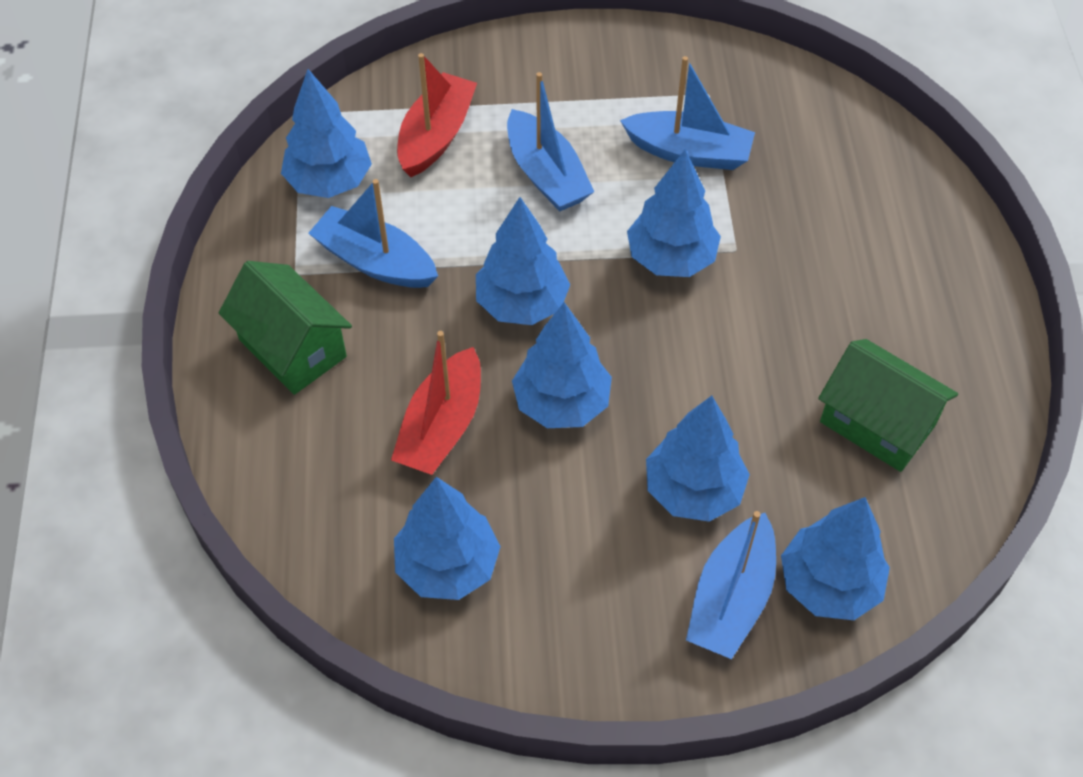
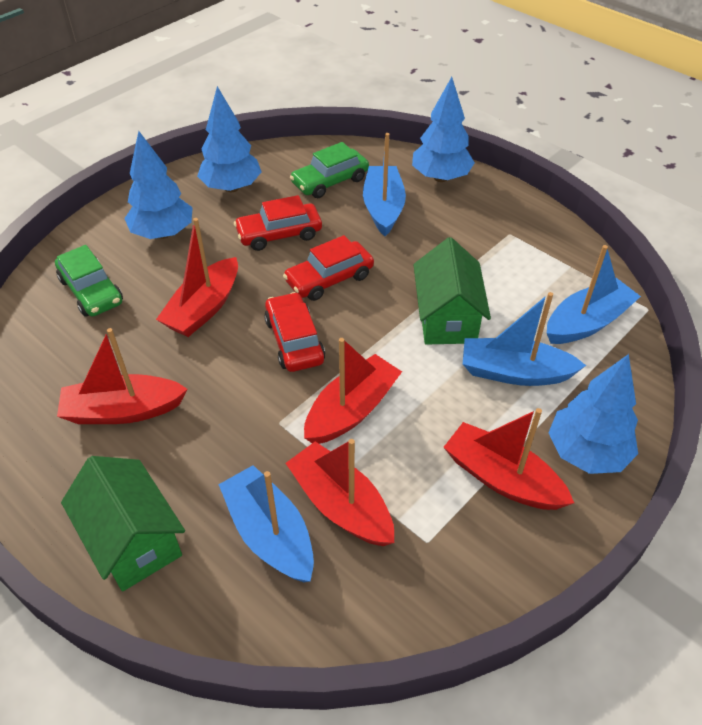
blue tree: [281,69,372,198] [394,477,501,600] [476,197,570,325] [512,302,612,428] [627,149,721,277] [646,396,750,522] [781,497,890,620] = 7 -> [124,131,193,239] [197,86,262,192] [412,77,475,182] [549,354,638,474] = 4
green car: none = 0 -> [55,245,123,317] [290,142,369,198] = 2
red boat: [391,331,481,475] [397,53,477,177] = 2 -> [57,328,188,424] [156,218,238,337] [286,439,394,546] [304,338,402,444] [444,408,574,510] = 5
red car: none = 0 -> [234,195,322,251] [264,292,325,372] [283,235,374,301] = 3

